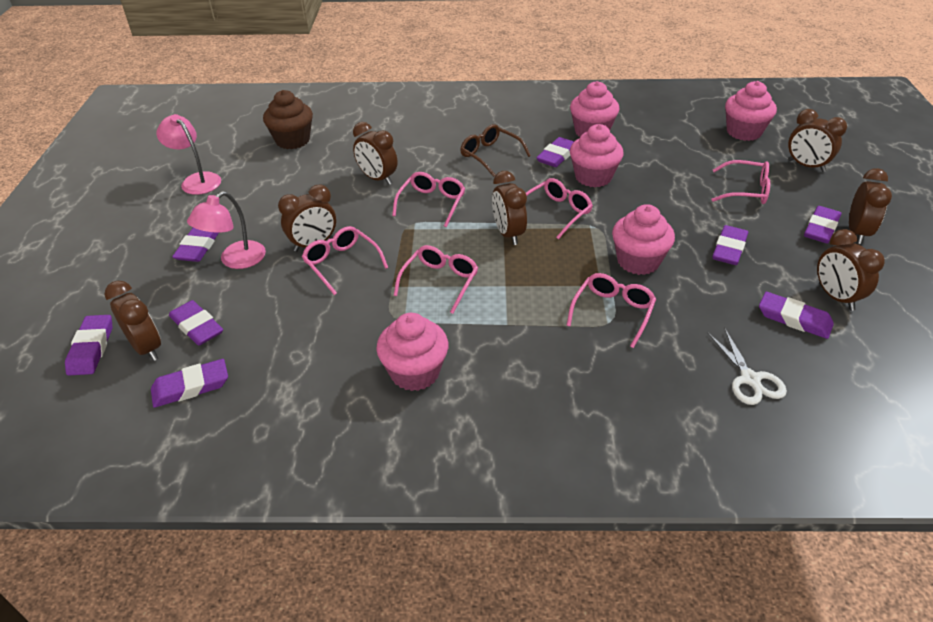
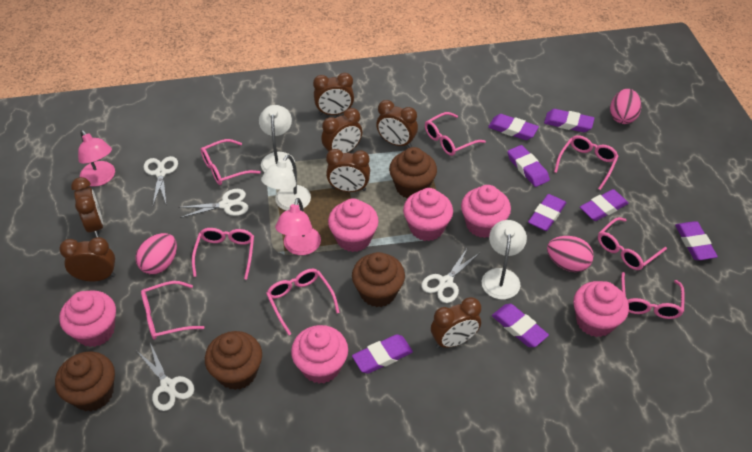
brown cupcake: [263,90,313,149] = 1 -> [55,352,115,412] [205,331,262,390] [352,252,405,307] [389,147,437,199] = 4
brown glasses: [460,124,531,177] = 1 -> none = 0
pink cupcake: [376,313,448,391] [570,81,619,137] [570,124,624,187] [612,204,675,275] [725,81,777,141] = 5 -> [59,290,116,347] [291,325,348,384] [328,198,379,252] [403,188,453,241] [461,185,511,238] [573,281,629,337] = 6
pink egg: none = 0 -> [135,233,177,274] [547,236,594,272] [610,89,641,124] = 3
pink glasses: [302,226,388,295] [392,172,465,227] [394,245,478,314] [526,178,593,240] [566,273,656,348] [711,160,770,204] = 6 -> [141,281,204,340] [192,228,254,279] [200,139,261,185] [266,269,340,335] [425,112,486,156] [554,135,619,190] [598,217,667,270] [621,272,685,319] = 8
white lamp: none = 0 -> [259,105,295,172] [261,155,311,211] [482,220,527,299] = 3
white scissors: [707,328,787,405] = 1 -> [137,343,194,411] [143,156,178,205] [178,189,249,218] [421,247,478,303] = 4

